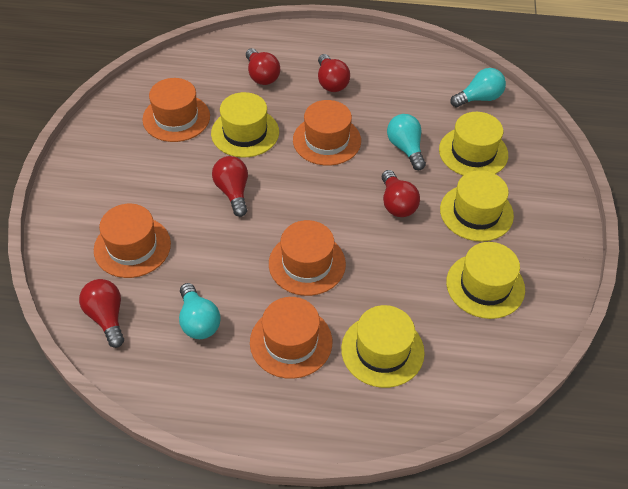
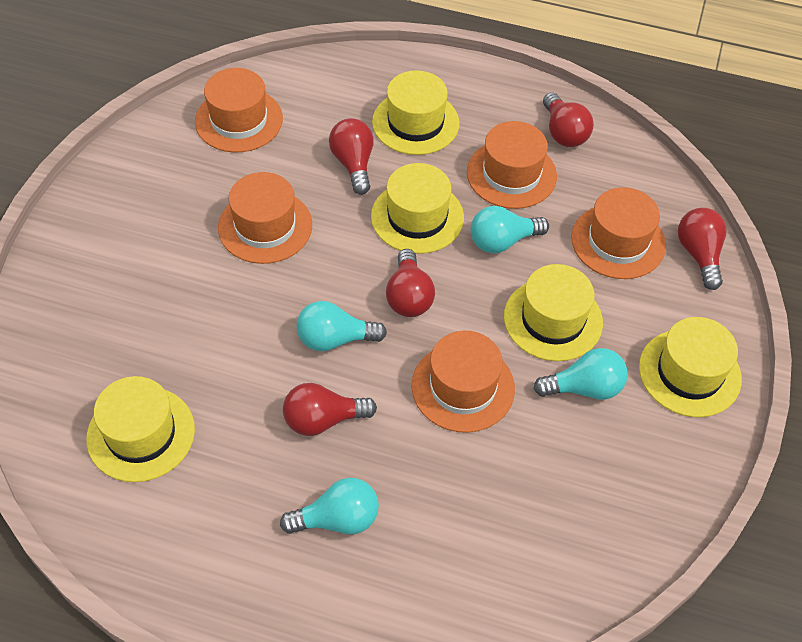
turquoise light bulb: [179,283,220,339] [387,114,426,170] [450,68,506,108] = 3 -> [280,478,379,534] [297,301,387,351] [471,206,549,253] [534,348,628,400] = 4

